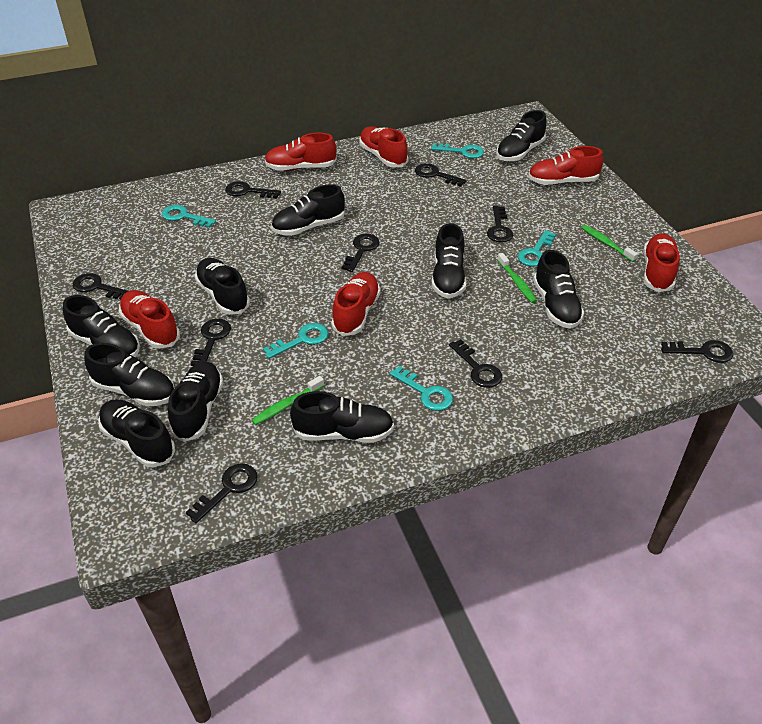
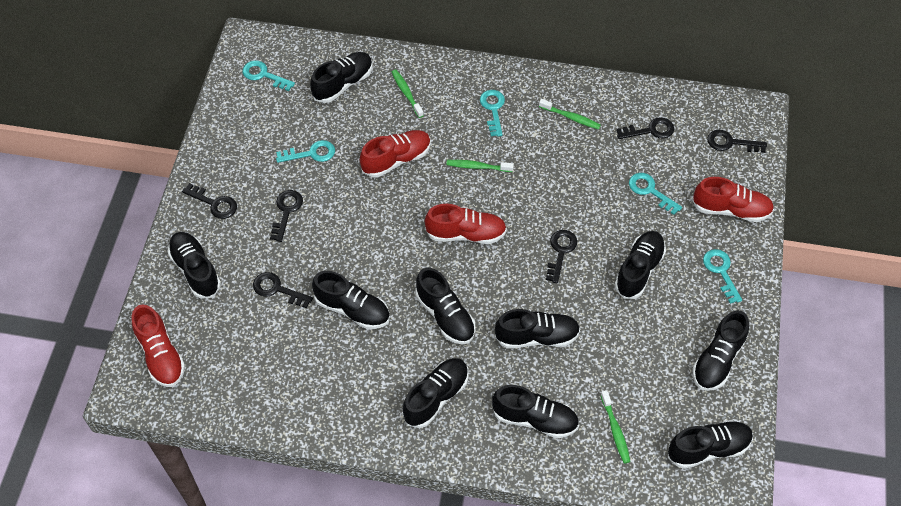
black key: [73,273,128,300] [186,463,257,523] [191,319,231,366] [225,181,281,198] [341,234,379,272] [415,163,467,187] [449,339,502,388] [487,206,513,243] [661,340,733,363] = 9 -> [182,183,237,219] [253,272,313,308] [270,190,303,242] [546,230,577,283] [616,117,674,139] [707,130,767,153] = 6
green toothbrush: [252,376,324,425] [497,253,537,303] [581,225,638,262] = 3 -> [392,70,424,118] [446,160,514,172] [539,99,601,129] [601,390,630,464] = 4
red shoe: [119,290,180,349] [264,133,337,171] [331,272,380,336] [359,126,408,168] [528,146,603,185] [643,234,680,292] = 6 -> [132,304,185,387] [360,130,431,178] [425,204,507,244] [692,177,774,222] = 4

